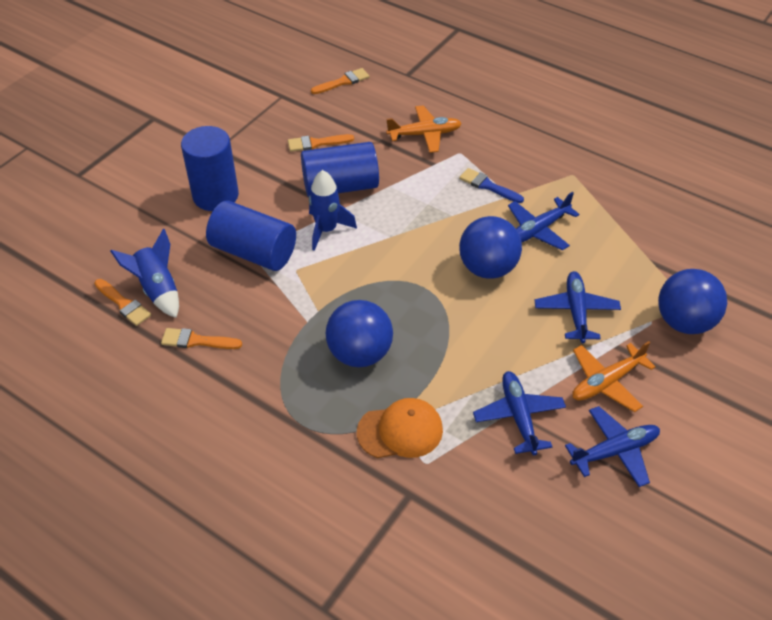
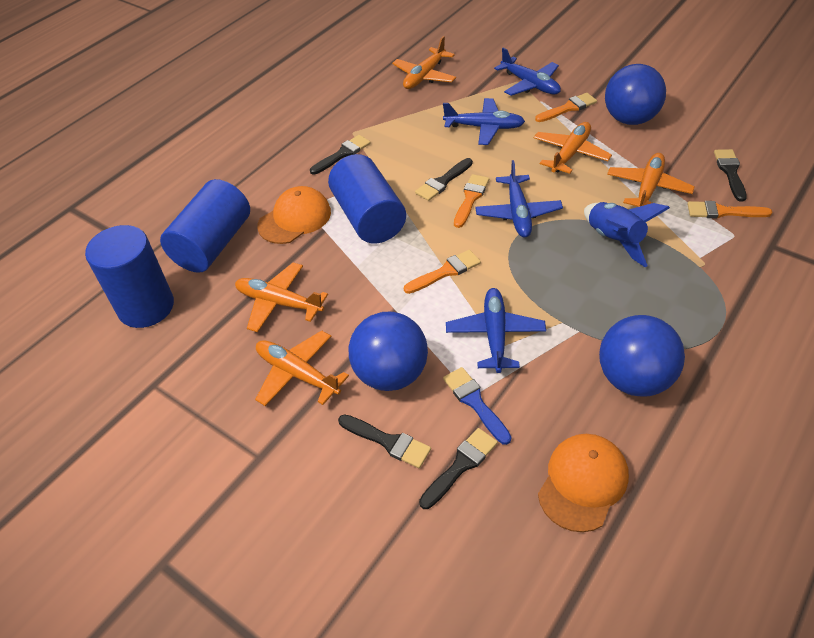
black brush: none = 0 -> [310,135,370,174] [338,414,431,468] [415,158,473,201] [419,428,498,509] [714,149,747,202] = 5
blue rocket: [110,228,179,318] [309,170,357,251] = 2 -> [584,202,670,267] = 1
orange cap: [357,398,443,458] = 1 -> [257,186,331,244] [538,434,629,532] = 2
orange plane: [386,105,462,153] [572,341,656,412] = 2 -> [235,262,328,332] [255,331,349,406] [392,36,456,89] [534,122,612,174] [607,153,695,207] = 5

